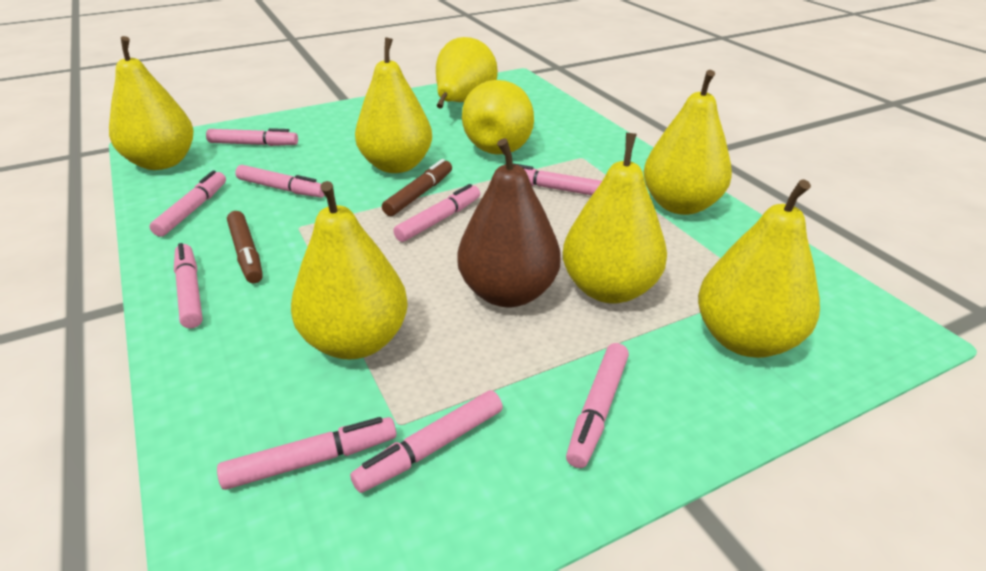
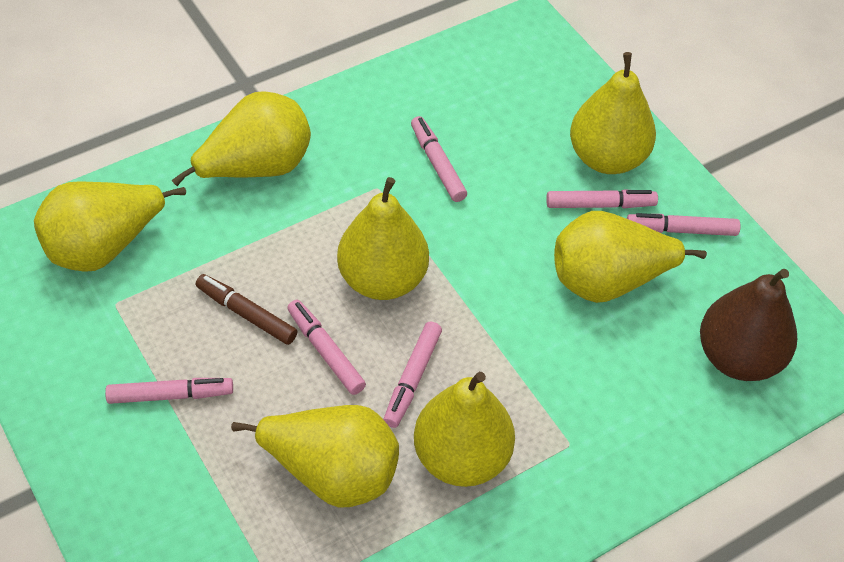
brown marker: [227,211,263,283] [382,159,452,216] = 2 -> [196,274,298,345] = 1
pink marker: [149,171,226,237] [174,243,203,328] [206,128,298,146] [217,417,396,490] [235,165,325,198] [350,390,503,493] [393,184,480,242] [513,163,602,195] [566,343,629,468] = 9 -> [105,378,233,404] [287,300,366,395] [383,322,442,428] [411,116,467,202] [546,189,658,208] [627,213,741,236] = 6
yellow pear: [109,36,193,170] [291,181,408,360] [355,37,432,173] [436,37,498,109] [462,80,534,155] [563,133,667,304] [643,70,732,215] [698,179,820,358] = 8 -> [34,181,186,272] [172,91,311,186] [231,405,399,508] [337,177,429,300] [414,372,515,487] [554,211,707,303] [570,52,656,174] = 7

